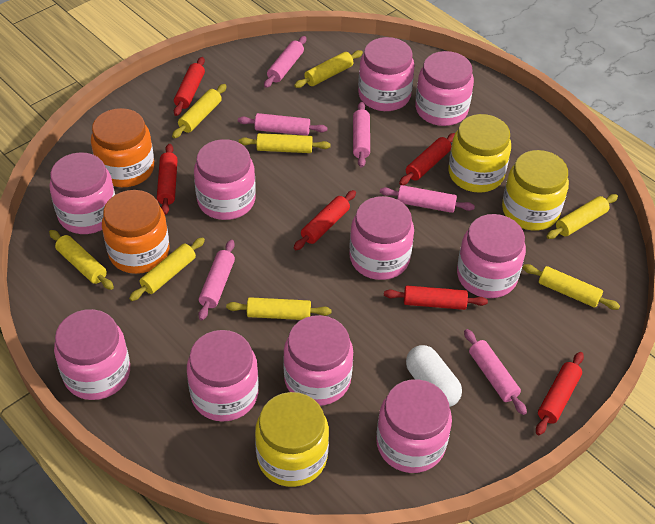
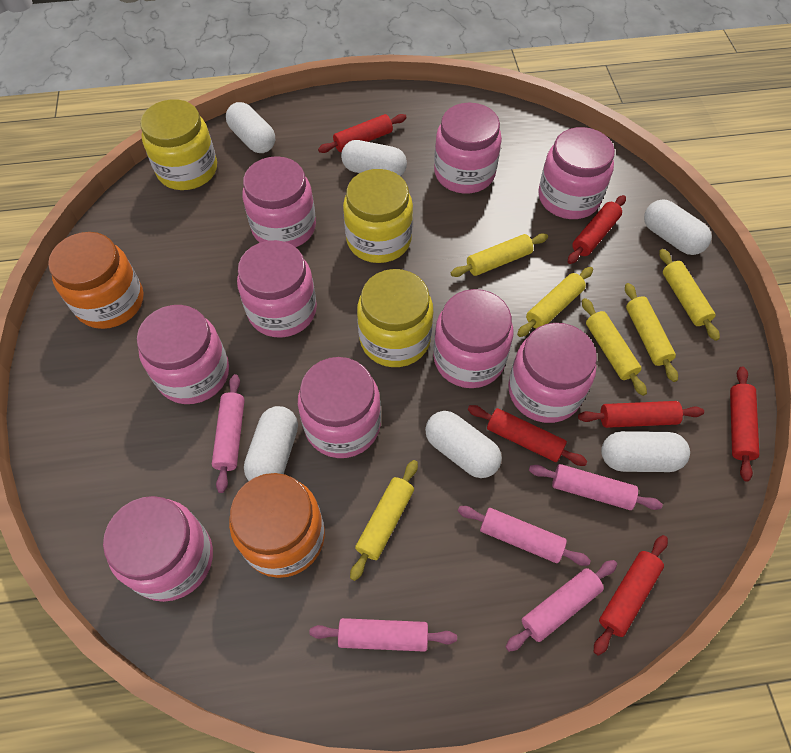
pink jar: [50,152,115,234] [54,309,130,400] [187,330,259,422] [194,139,256,220] [283,315,353,406] [349,196,414,280] [358,37,415,111] [376,379,452,473] [415,51,474,126] [457,214,526,298] = 10 -> [103,496,213,602] [137,305,229,404] [237,240,317,338] [243,156,316,247] [298,357,381,458] [433,289,513,388] [434,103,502,194] [508,323,597,423] [538,127,615,219] = 9
pink rolling pin: [198,240,235,320] [238,113,327,136] [264,36,306,88] [353,102,370,168] [380,185,475,213] [464,329,527,415] = 6 -> [212,374,245,493] [309,618,457,652] [458,506,591,566] [506,560,617,652] [529,464,663,510] = 5
white capsule: [406,345,462,407] = 1 -> [226,102,275,153] [244,406,298,481] [341,140,407,176] [425,411,502,478] [601,431,690,472] [644,199,712,255] = 6
yellow rolling pin: [49,230,114,290] [129,237,205,301] [172,84,227,138] [226,297,332,320] [239,133,331,153] [294,50,363,88] [523,264,620,310] [546,194,618,239] = 8 -> [350,460,418,581] [451,233,548,277] [517,267,593,337] [582,298,647,396] [625,283,678,382] [659,249,720,341] = 6

